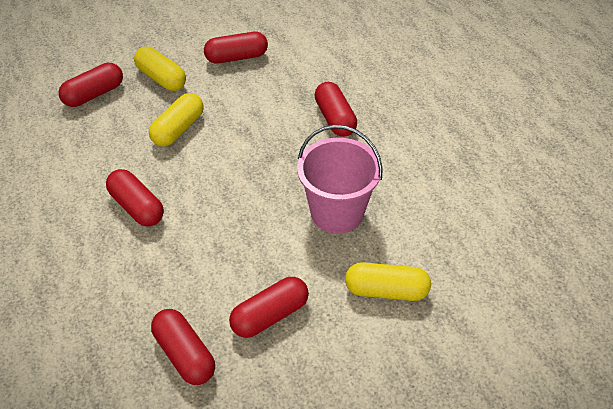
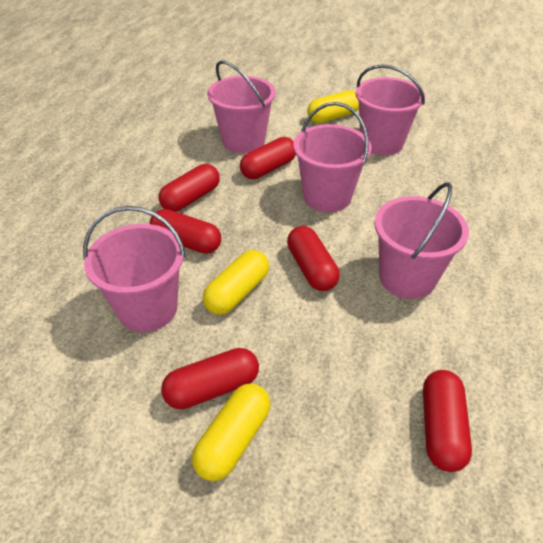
pink bucket: [297,125,383,234] = 1 -> [83,206,186,332] [207,60,276,154] [293,102,372,212] [356,64,425,155] [374,182,469,299] = 5

